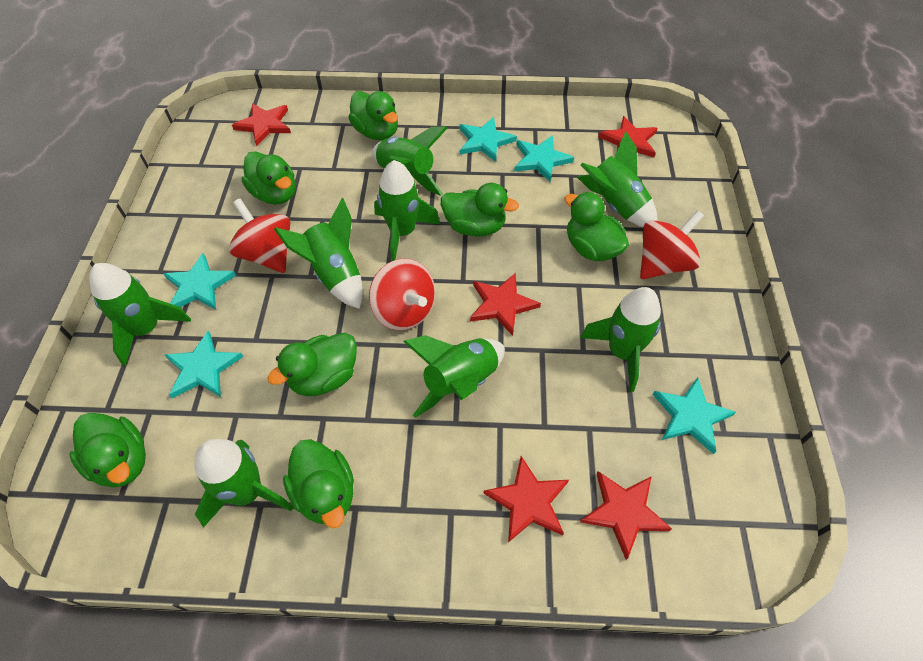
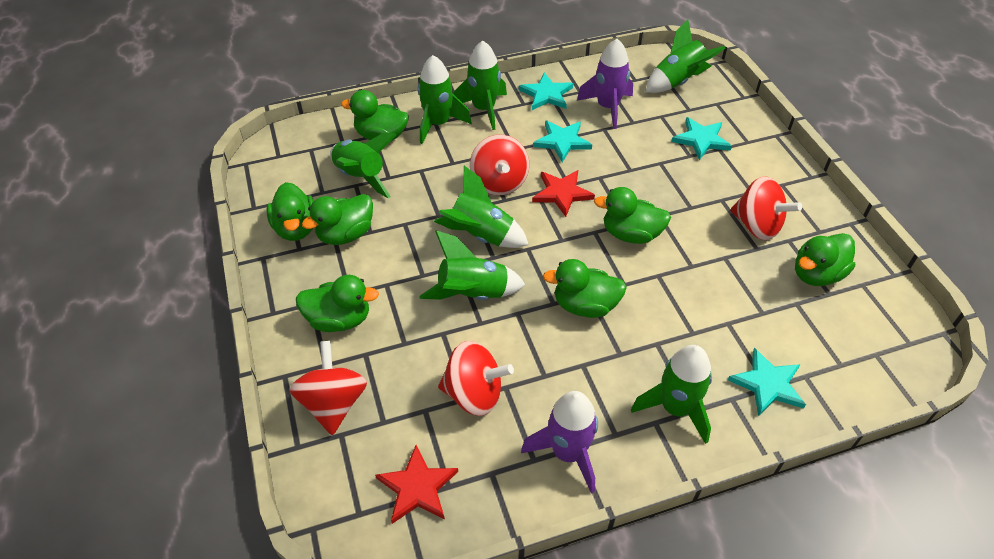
green rocket: [89,263,191,366] [194,439,293,528] [274,198,363,309] [372,126,447,196] [374,160,440,262] [403,335,505,418] [577,131,657,227] [580,287,661,392] = 8 -> [330,133,397,199] [418,55,472,144] [420,230,525,300] [434,166,529,248] [454,41,507,130] [631,345,712,444] [646,19,726,93] = 7
purple rocket: none = 0 -> [521,391,598,493] [577,39,633,129] = 2
red spinning top: [229,198,291,273] [369,259,436,330] [640,210,704,279] = 3 -> [289,341,367,435] [438,341,514,416] [470,135,529,195] [730,176,802,240] = 4
red star: [232,103,291,146] [470,273,541,336] [484,456,569,543] [581,471,672,560] [598,116,658,158] = 5 -> [375,445,458,524] [532,170,595,217] = 2
turquoise star: [164,253,236,309] [165,331,243,398] [460,117,517,162] [514,135,574,182] [652,377,736,454] = 5 -> [519,73,573,110] [533,120,592,162] [671,117,732,160] [728,348,806,417] = 4

